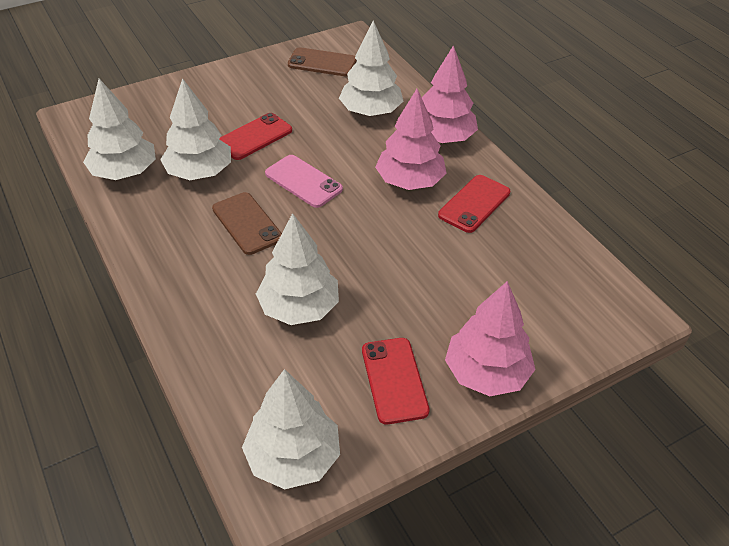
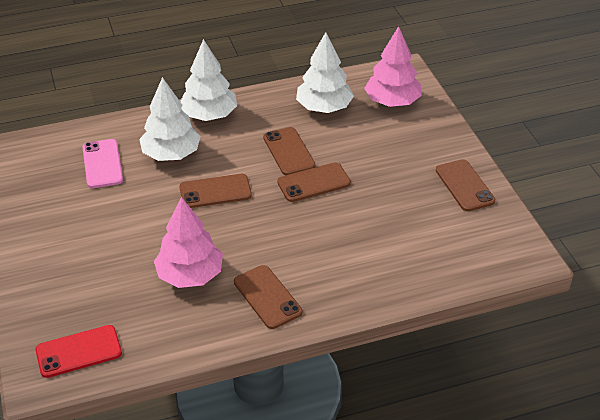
brown phone: [212,192,282,255] [288,47,357,76] = 2 -> [179,174,252,208] [234,265,302,329] [263,127,315,175] [277,162,351,202] [436,159,496,211] = 5
pink tree: [375,89,447,190] [422,45,478,143] [445,281,536,396] = 3 -> [154,197,223,288] [364,26,422,107] = 2
red phone: [219,113,292,160] [362,338,430,424] [438,175,510,233] = 3 -> [35,325,122,378] = 1
white tree: [83,79,156,180] [160,78,231,180] [242,369,340,489] [256,213,339,325] [339,20,403,116] = 5 -> [139,77,201,161] [180,39,237,121] [296,32,354,113] = 3

